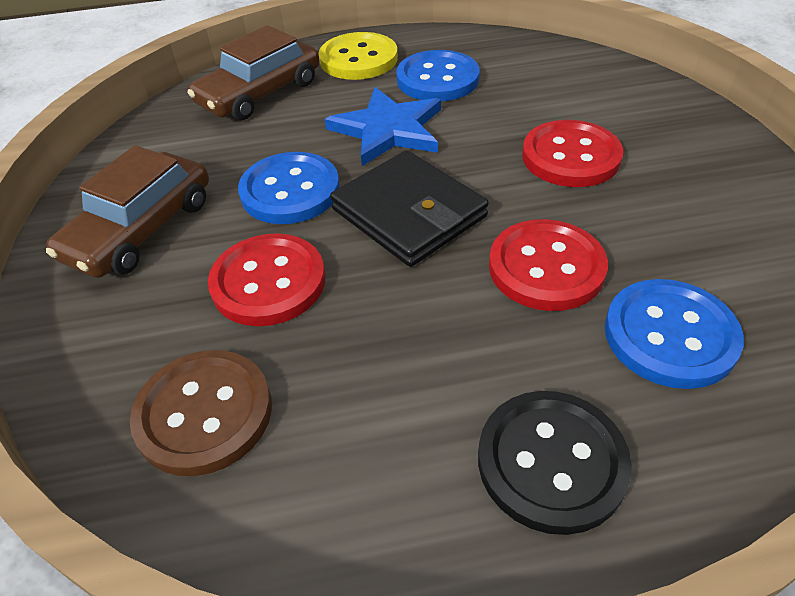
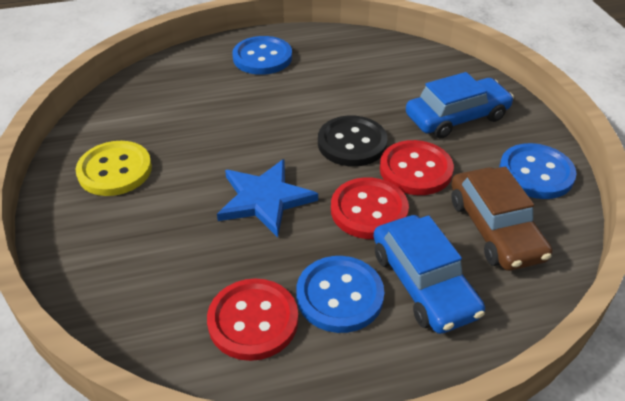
black wallet: [330,150,489,267] = 1 -> none = 0
blue car: none = 0 -> [373,215,485,334] [406,72,514,138] = 2
brown button: [130,350,272,476] = 1 -> none = 0
brown car: [46,145,209,278] [188,25,320,120] = 2 -> [451,167,552,271] = 1

